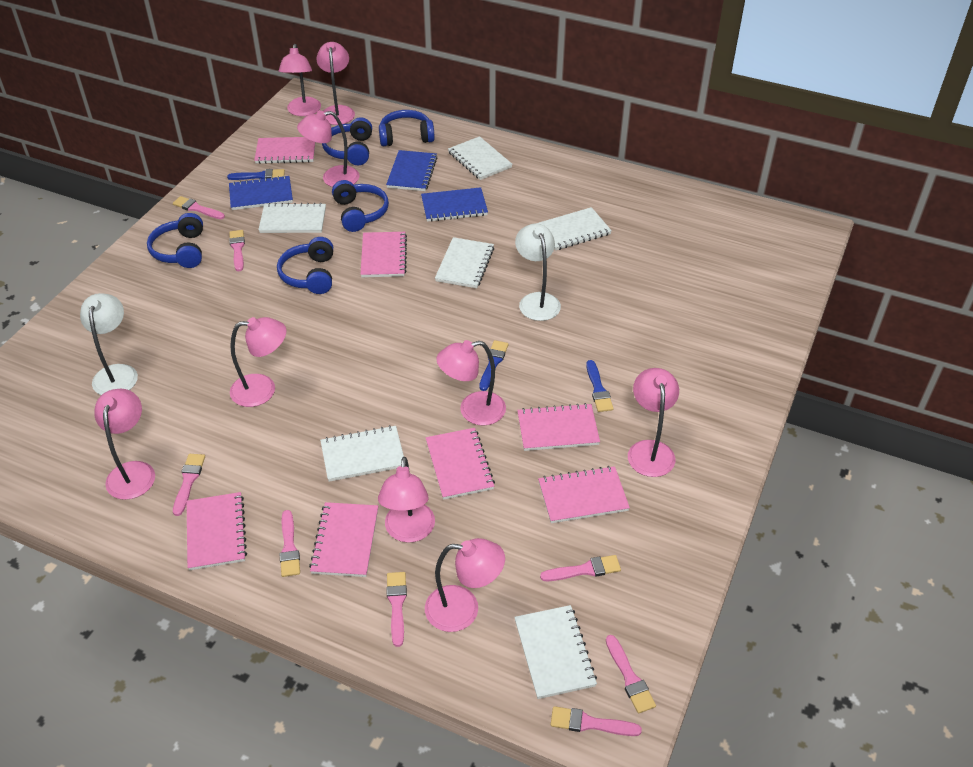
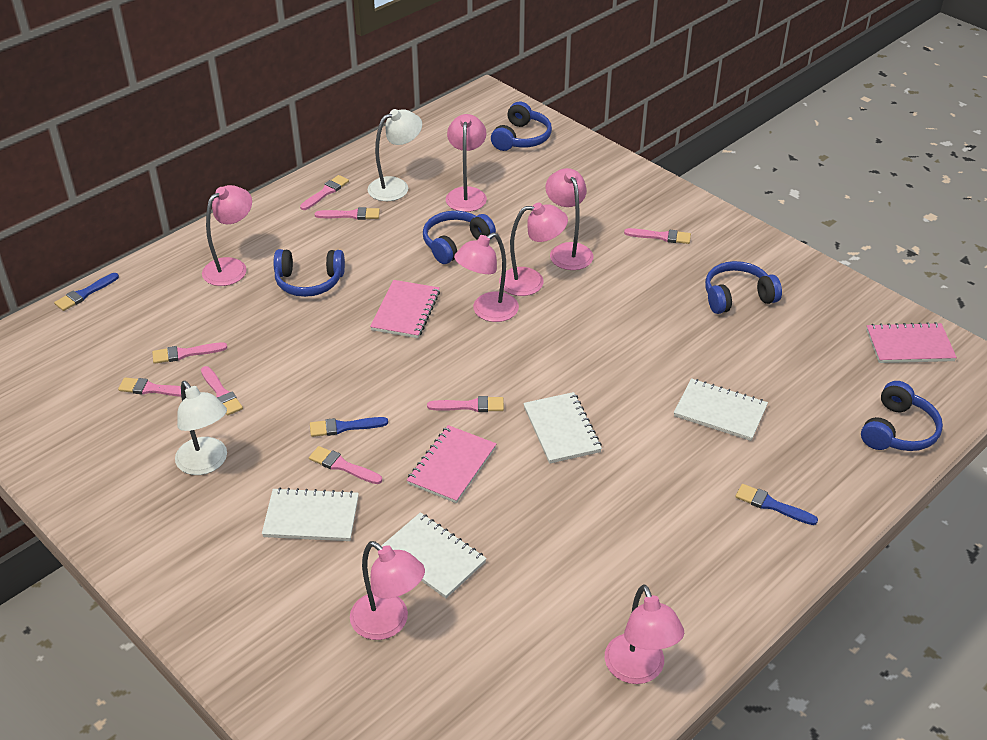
blue notebook: [229,175,293,210] [386,150,438,191] [421,187,488,222] = 3 -> none = 0
pink lamp: [94,388,155,500] [230,317,287,407] [279,44,321,116] [297,110,360,187] [316,42,355,125] [378,457,435,543] [425,538,505,632] [436,340,506,425] [628,368,679,477] = 9 -> [202,185,252,286] [350,541,425,640] [446,114,487,212] [454,233,519,322] [499,203,568,296] [546,168,593,270] [605,584,684,684] = 7
pink notebook: [186,492,247,570] [254,137,316,164] [309,502,378,577] [360,232,407,277] [426,428,495,500] [517,403,600,451] [538,466,630,523] = 7 -> [370,280,440,338] [407,425,496,503] [866,322,957,363] = 3
white notebook: [258,203,326,233] [320,425,404,482] [435,237,494,288] [448,136,513,180] [514,605,597,699] [537,207,612,251] = 6 -> [262,487,359,541] [381,512,487,598] [523,392,602,464] [674,378,768,441] = 4

